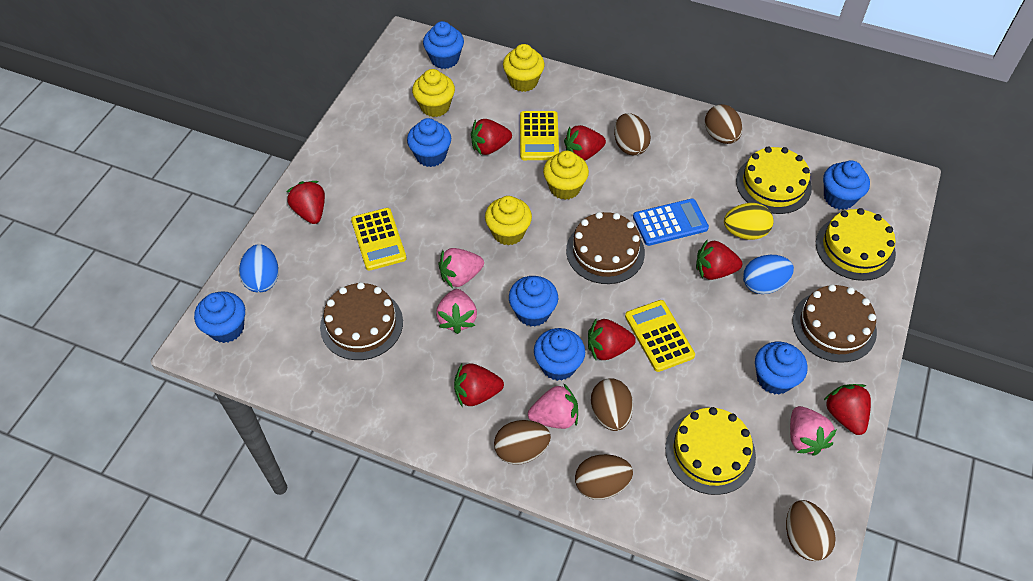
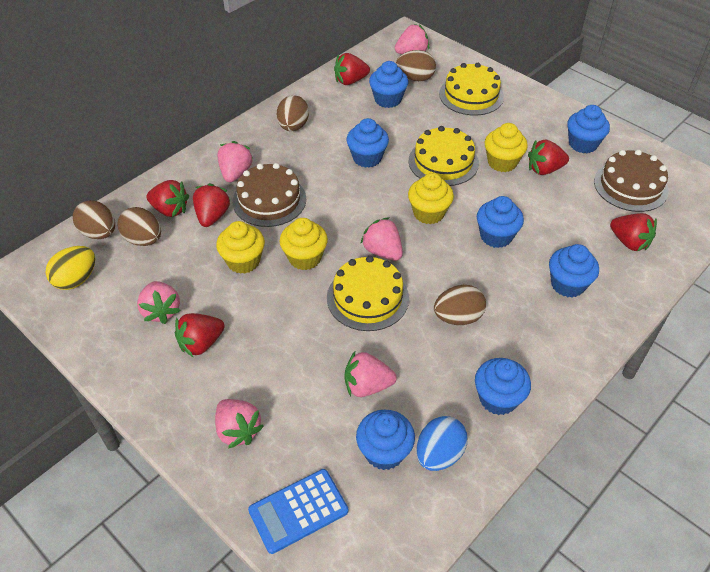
blue egg: [239,244,279,293] [743,255,794,294] = 2 -> [416,416,468,471] = 1
brown cake: [320,282,403,360] [566,212,645,284] [793,284,877,362] = 3 -> [233,163,306,227] [594,149,669,212] = 2
brown egg: [494,420,551,465] [575,454,633,500] [591,378,633,431] [614,113,651,156] [705,104,742,144] [786,500,836,561] = 6 -> [73,200,115,239] [117,207,161,246] [277,95,309,131] [396,50,436,81] [434,285,486,325] = 5
pink strawberry: [436,289,477,334] [439,248,484,288] [528,383,578,429] [790,406,837,456] = 4 -> [137,281,181,324] [215,399,264,449] [217,141,253,182] [345,352,397,397] [360,217,403,261] [395,24,429,54] = 6
red strawberry: [286,181,325,224] [454,364,504,406] [471,119,512,155] [564,125,606,161] [588,319,636,360] [696,239,742,280] [824,384,871,435] = 7 -> [146,180,189,217] [175,313,225,358] [193,183,231,227] [334,53,370,85] [528,140,569,175] [610,213,657,251] = 6
yellow calculator: [351,208,407,271] [520,111,559,160] [625,300,695,372] = 3 -> none = 0

